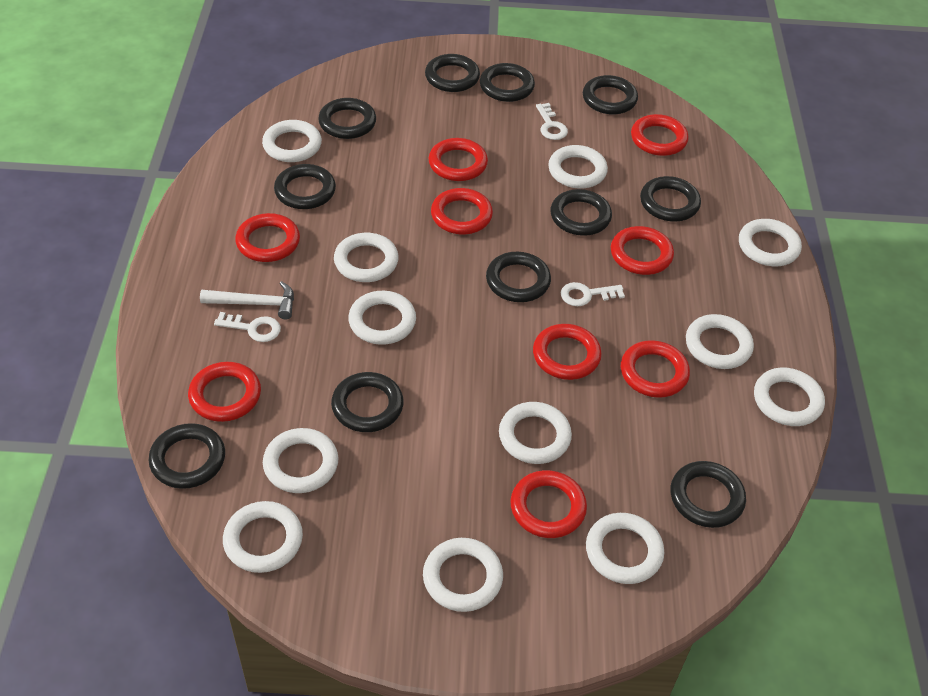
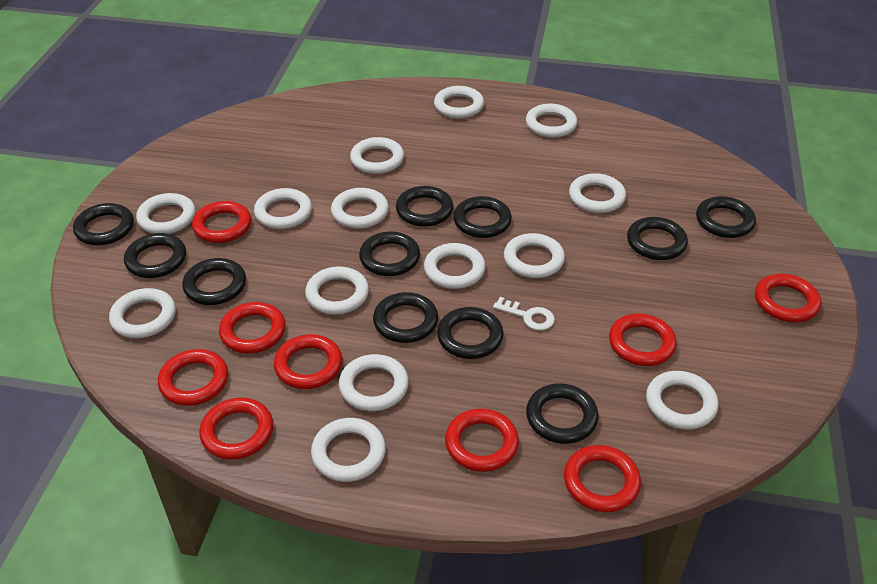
white hammer: [200,281,294,319] = 1 -> none = 0
white key: [214,312,281,342] [536,103,568,140] [560,282,625,306] = 3 -> [493,297,555,330] = 1
white ring: [223,501,303,573] [262,120,322,162] [263,428,338,493] [334,233,399,282] [348,291,416,345] [423,538,503,612] [499,402,572,464] [548,145,608,189] [586,513,664,584] [686,314,754,369] [739,219,802,266] [754,367,825,426] = 12 -> [109,288,176,338] [136,193,196,234] [254,188,312,229] [305,266,369,314] [311,418,386,482] [331,188,389,229] [339,354,409,411] [350,137,404,174] [424,243,486,289] [434,86,484,118] [504,233,565,278] [526,104,577,138] [569,173,626,213] [646,371,719,429] = 14

